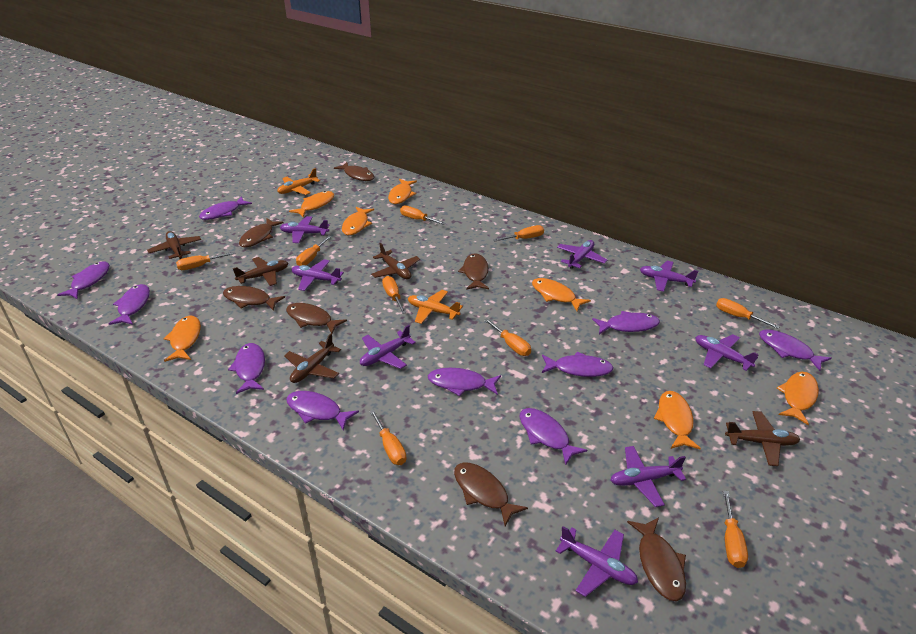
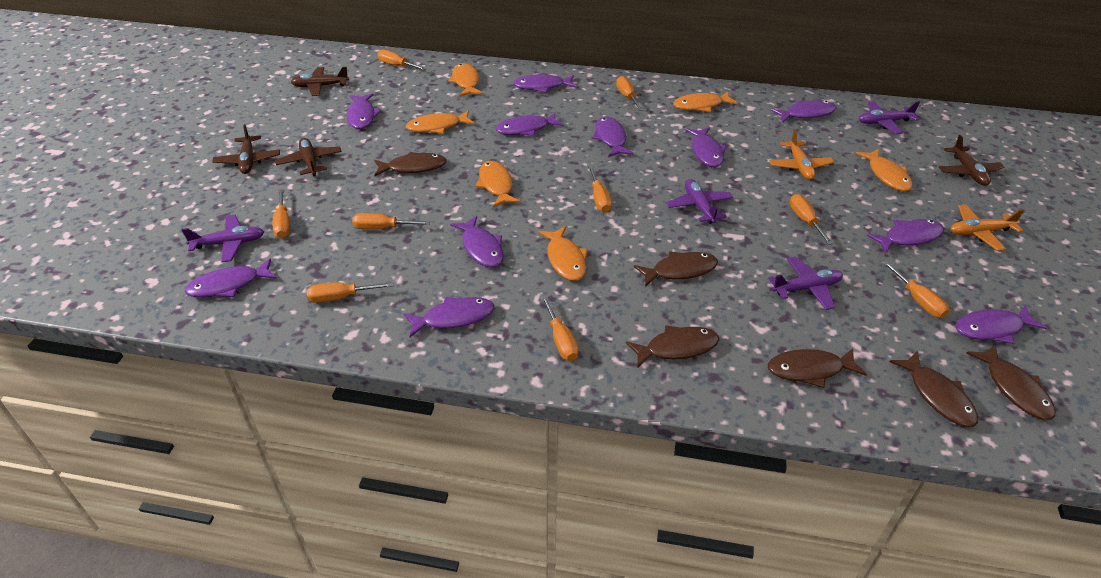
brown fish: [223,286,285,311] [239,218,284,247] [286,303,347,334] [334,162,374,181] [454,462,528,526] [458,253,489,290] [627,517,686,601] = 7 -> [374,152,447,176] [626,325,719,367] [634,251,718,287] [768,348,867,388] [889,351,978,427] [966,344,1055,420] = 6
brown plane: [147,231,201,259] [233,257,288,286] [284,334,341,383] [371,243,420,279] [725,411,801,466] = 5 -> [212,124,280,174] [275,138,342,177] [291,67,349,96] [939,135,1004,186] = 4
orange fish: [163,316,201,362] [289,191,334,217] [342,207,374,235] [388,179,417,204] [532,278,591,311] [654,391,701,449] [777,372,819,425] = 7 -> [406,110,475,134] [448,63,483,97] [476,161,520,207] [538,226,588,281] [673,91,738,112] [855,149,913,191] = 6
purple fish: [57,262,110,300] [108,284,150,325] [199,196,252,220] [228,343,265,394] [286,391,359,430] [428,368,501,396] [520,408,587,465] [542,352,614,377] [592,311,660,334] [759,330,832,371] = 10 -> [184,258,277,298] [347,93,381,129] [403,297,494,337] [450,216,503,268] [496,113,564,136] [513,74,577,93] [592,117,634,157] [685,127,727,167] [771,100,836,122] [867,219,944,253] [955,305,1047,344] = 11
purple plane: [280,216,329,243] [291,259,344,291] [360,325,416,369] [556,526,638,597] [557,240,607,269] [610,446,686,507] [640,261,698,292] [695,334,759,371] = 8 -> [182,215,264,262] [666,179,733,224] [768,257,843,310] [859,101,920,134] = 4

